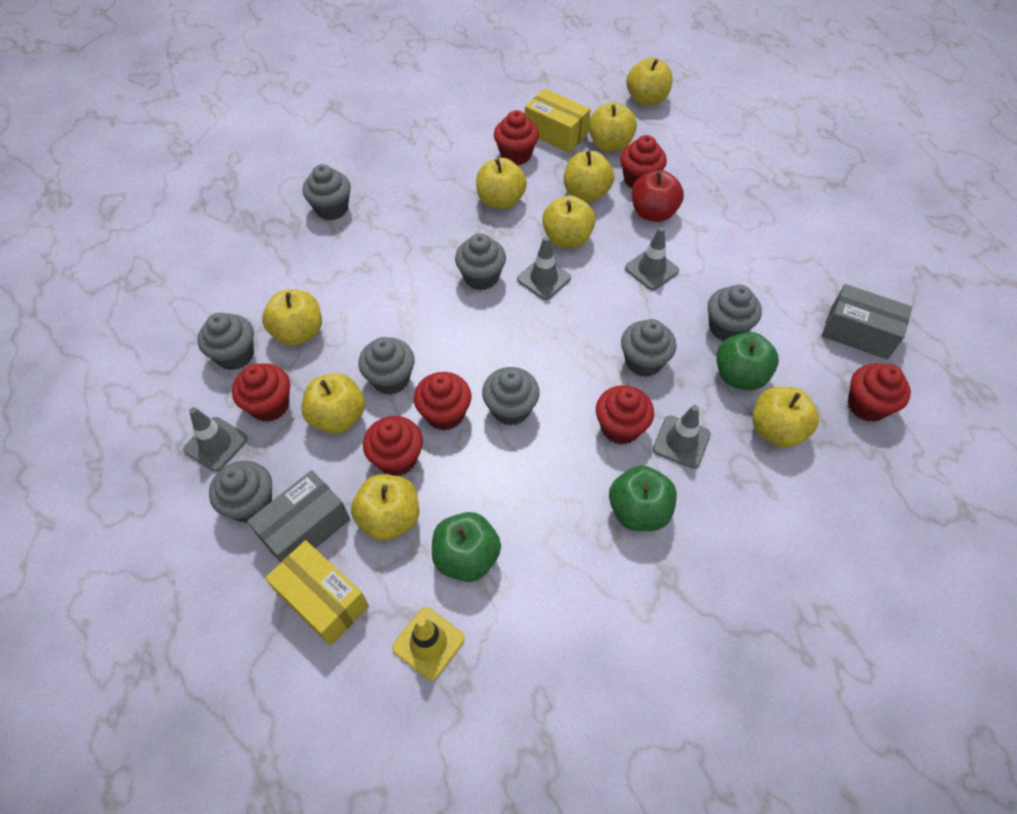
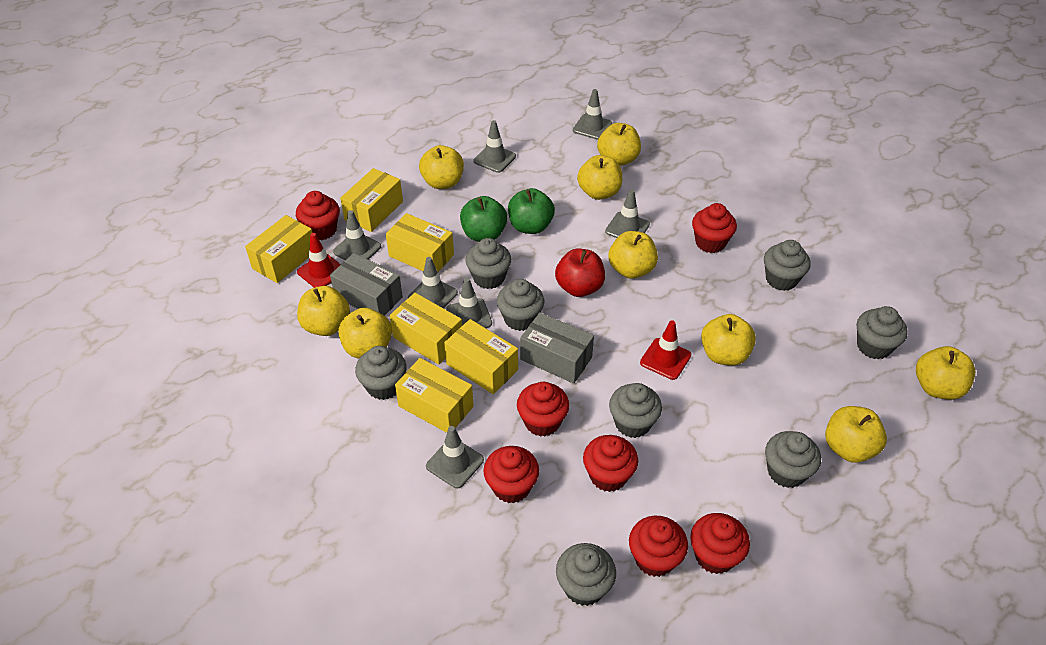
green apple: [432,512,501,582] [609,465,677,531] [716,332,779,390] = 3 -> [460,196,507,242] [508,188,555,234] = 2
grey traffic cone: [183,407,248,472] [517,236,571,300] [625,227,679,290] [653,405,711,469] = 4 -> [333,210,381,260] [408,257,458,309] [426,426,484,488] [446,278,492,328] [474,120,516,173] [573,89,612,140] [605,189,650,238] = 7
red traffic cone: none = 0 -> [297,233,341,288] [640,320,691,380] = 2
yellow box: [265,540,369,646] [525,89,591,153] = 2 -> [245,215,312,283] [340,168,403,232] [386,213,454,272] [390,293,462,365] [395,358,474,433] [444,319,518,394] = 6
yellow traffic cone: [392,607,465,681] = 1 -> none = 0

